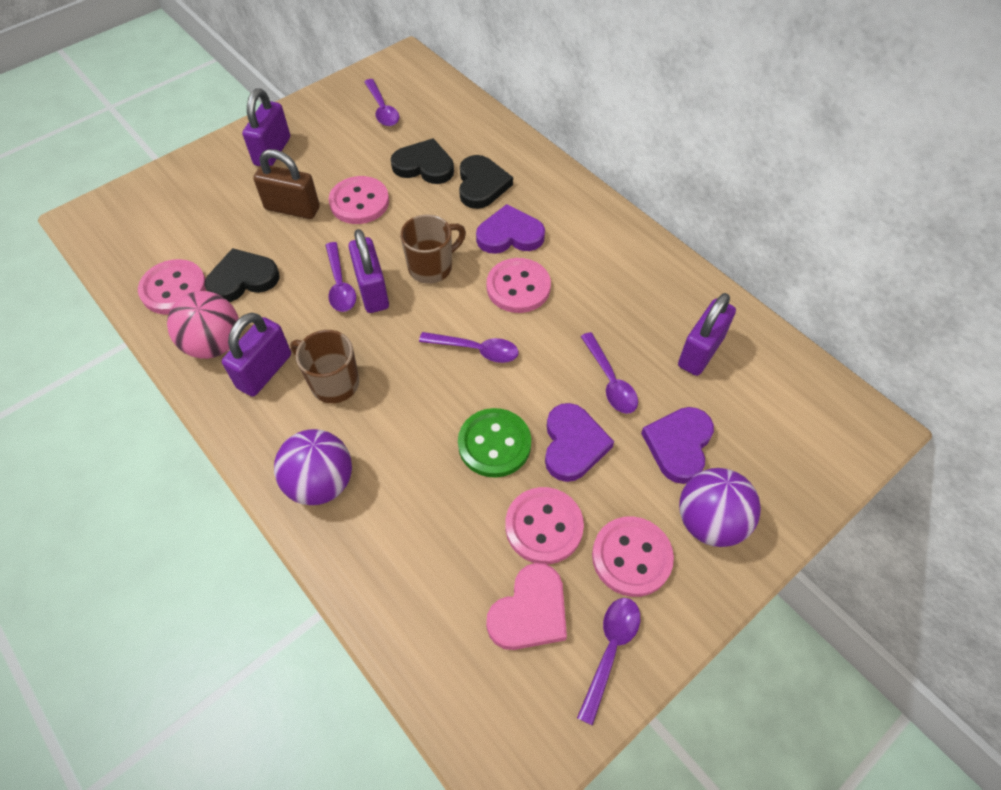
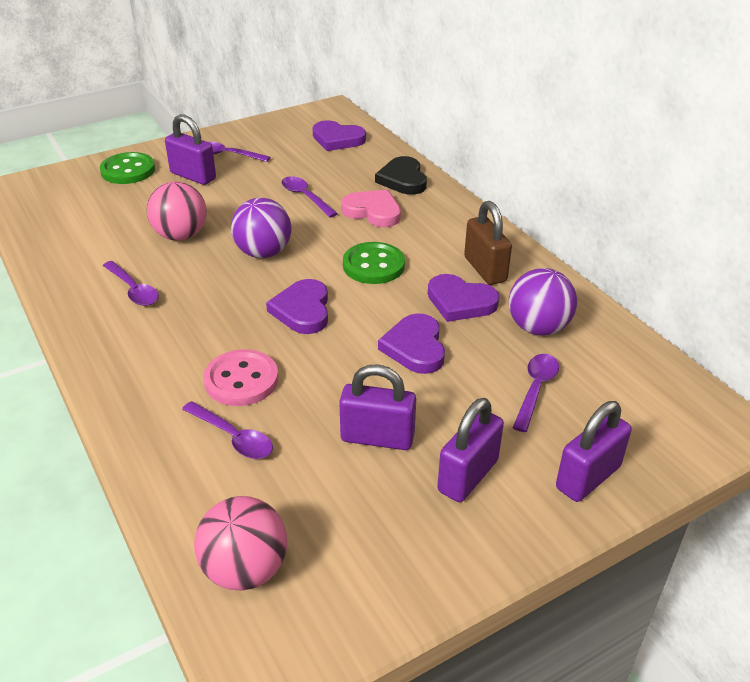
black heart: [205,248,280,302] [391,138,454,184] [459,155,513,209] = 3 -> [375,156,427,195] = 1
brown mug: [290,330,359,403] [400,214,466,284] = 2 -> none = 0
green button: [458,408,531,478] = 1 -> [100,152,155,184] [343,242,405,284] = 2
pink ball: [167,291,239,359] = 1 -> [147,181,207,241] [194,496,287,591] = 2
pink button: [138,259,206,315] [329,176,389,224] [487,258,551,313] [505,487,584,564] [592,516,674,597] = 5 -> [204,349,278,406] = 1
purple heart: [476,204,545,254] [545,403,614,482] [641,407,714,484] = 3 -> [266,279,328,334] [313,120,366,151] [378,313,445,374] [428,274,500,322] = 4

